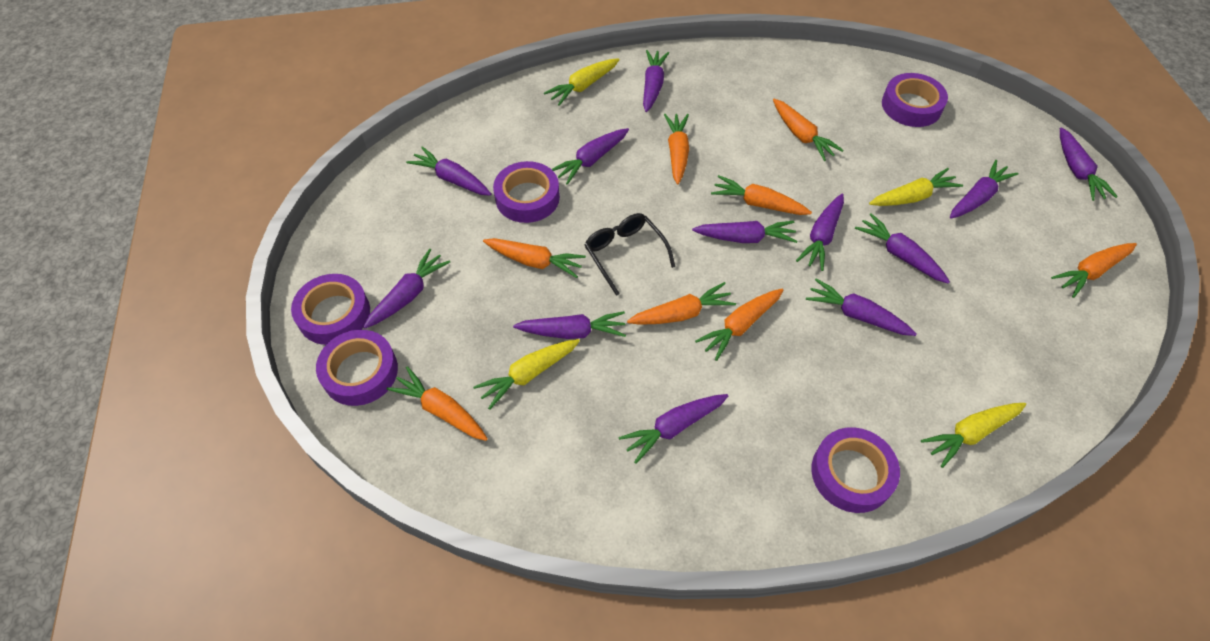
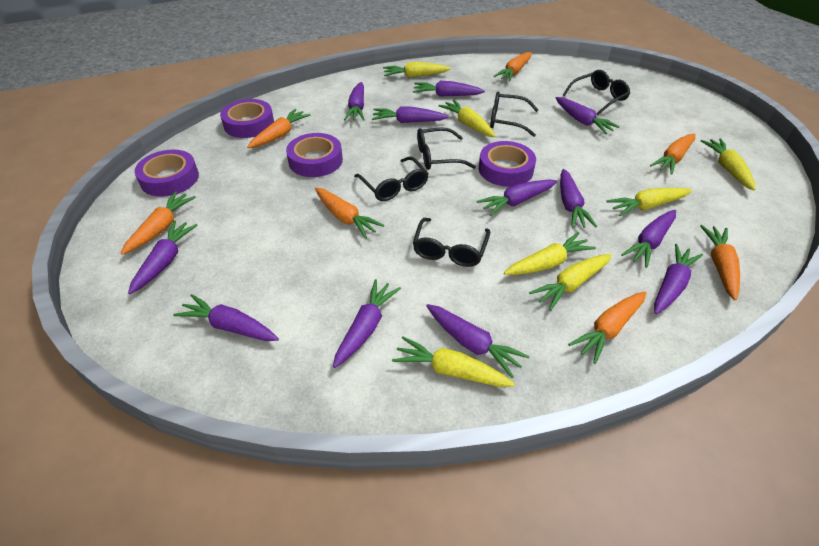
black glasses: [585,213,675,296] = 1 -> [354,157,429,201] [413,218,490,267] [417,127,476,170] [490,92,538,137] [563,70,630,115] = 5
orange carrot: [386,366,488,441] [483,238,586,278] [627,282,736,325] [664,114,689,185] [695,289,783,361] [711,175,812,215] [773,99,844,161] [1051,243,1137,298] = 8 -> [120,191,196,255] [247,109,310,148] [315,188,384,239] [494,52,532,82] [568,292,646,364] [650,133,695,175] [700,225,740,300] = 7
purple tape: [291,274,370,345] [316,330,398,406] [493,161,560,223] [811,427,900,513] [882,73,948,127] = 5 -> [135,149,199,197] [220,99,274,138] [286,133,343,177] [479,141,536,187] = 4
yellow carrot: [473,339,580,410] [544,58,620,106] [869,168,963,206] [921,403,1026,468] = 4 -> [383,62,451,78] [392,336,515,387] [439,99,495,137] [504,232,596,275] [529,254,612,311] [607,188,692,216] [701,138,756,191] = 7

